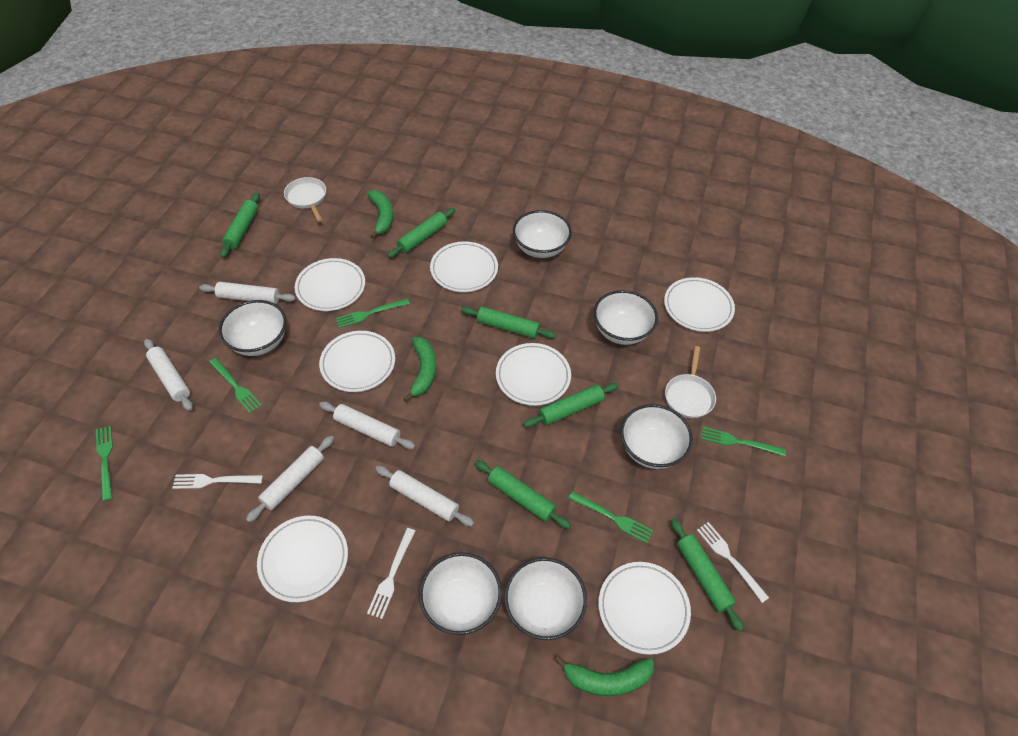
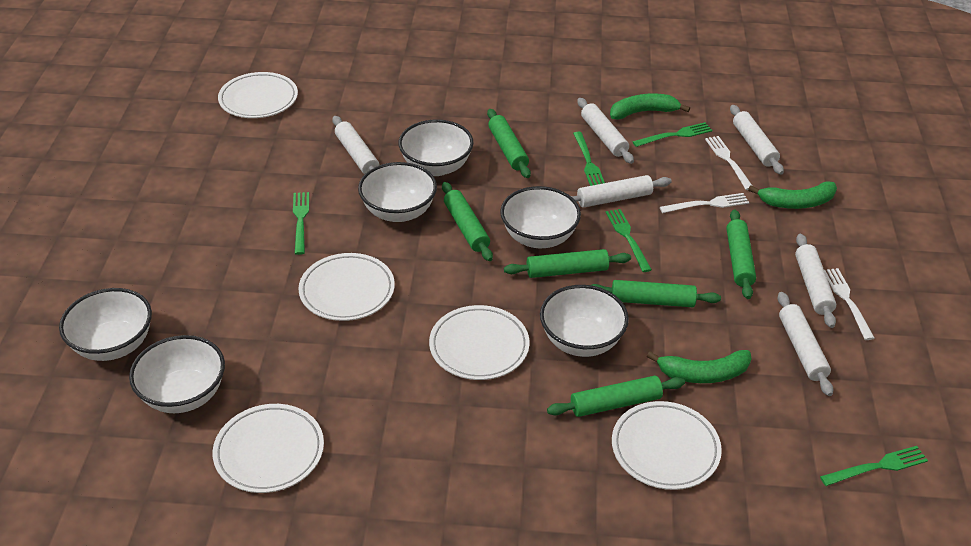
white pan: [284,177,326,222] [665,346,716,418] = 2 -> none = 0
white plate: [257,516,348,602] [295,258,365,311] [319,331,395,392] [430,241,498,292] [496,343,571,406] [598,562,691,655] [664,277,735,332] = 7 -> [213,404,324,493] [218,72,298,118] [298,253,395,321] [429,305,530,380] [612,401,722,490] = 5
white rolling pin: [144,339,193,411] [199,282,296,304] [246,436,334,522] [319,402,415,449] [376,466,474,526] = 5 -> [332,116,379,174] [571,175,672,208] [577,98,634,164] [730,105,784,175] [778,292,833,396] [795,234,836,328] = 6

